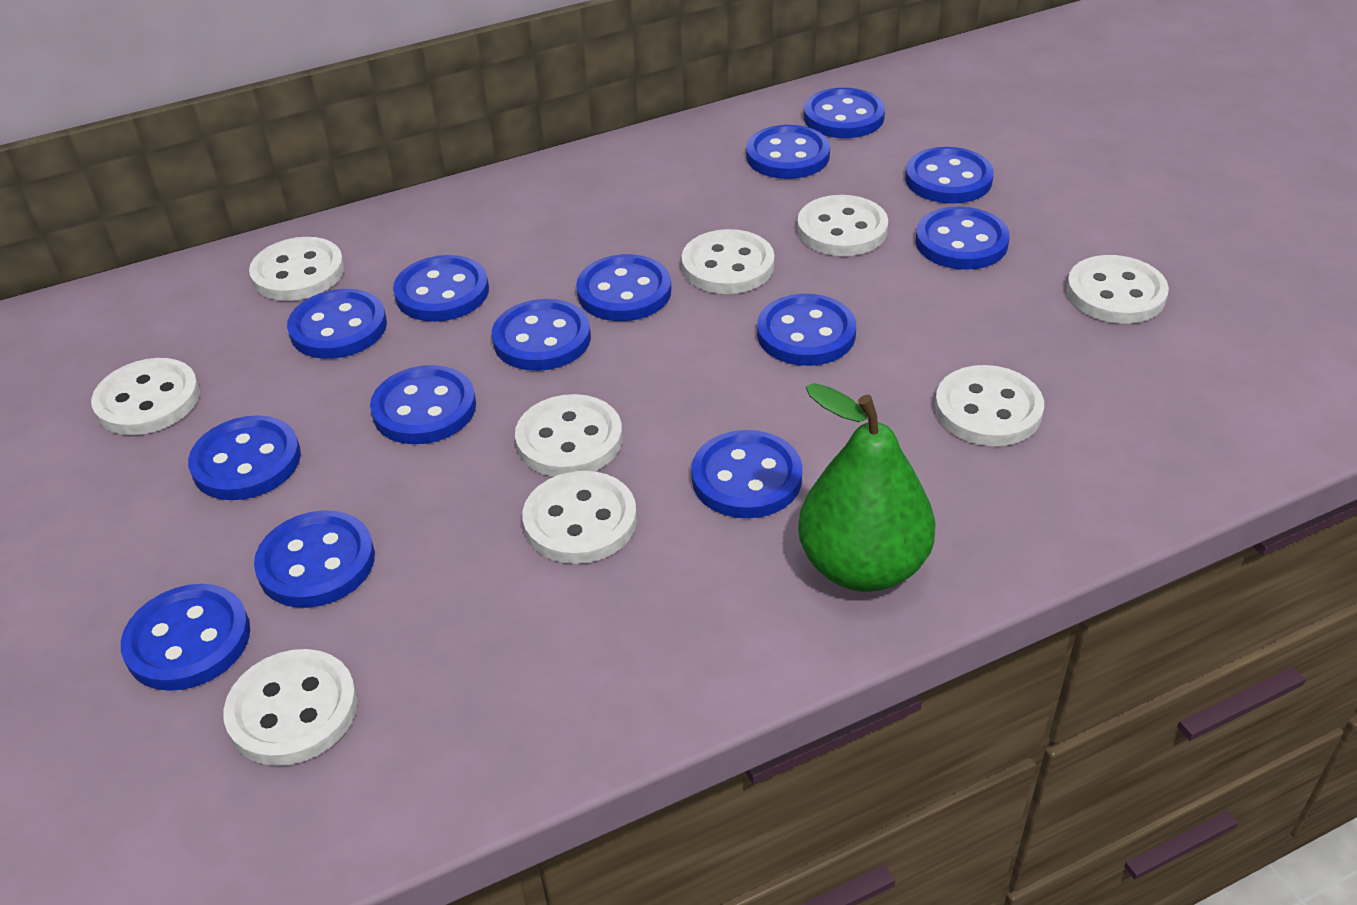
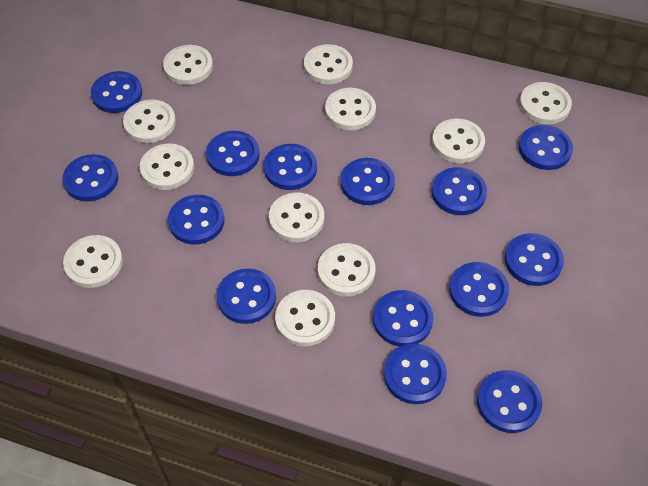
green pear: [798,383,936,592] = 1 -> none = 0
white button: [91,358,200,435] [223,649,358,766] [249,237,345,301] [515,394,623,477] [522,471,637,564] [681,229,774,294] [797,195,888,256] [935,365,1044,446] [1066,255,1169,324] = 9 -> [63,235,123,288] [123,100,176,143] [140,143,194,190] [163,45,213,85] [269,192,324,242] [275,290,335,346] [304,44,353,84] [318,243,375,297] [325,88,376,130] [432,118,485,163] [519,82,572,124] = 11

